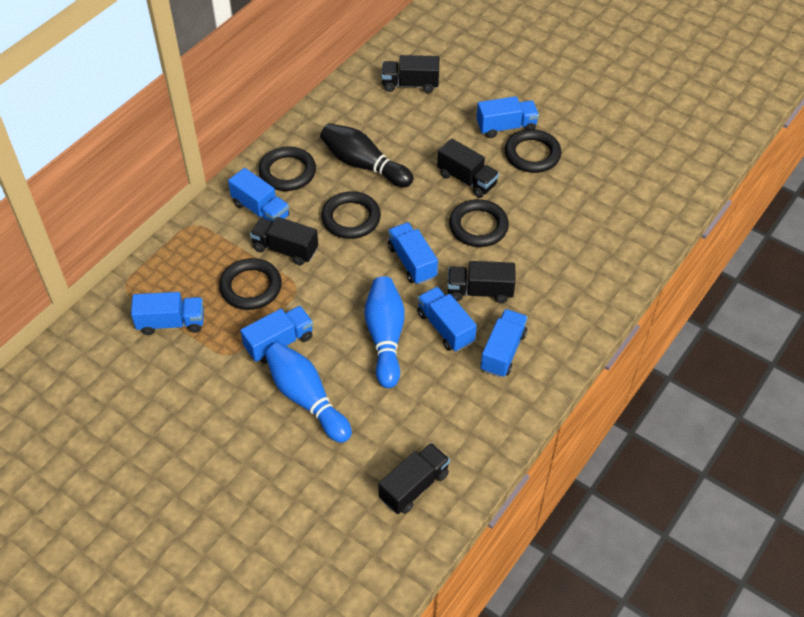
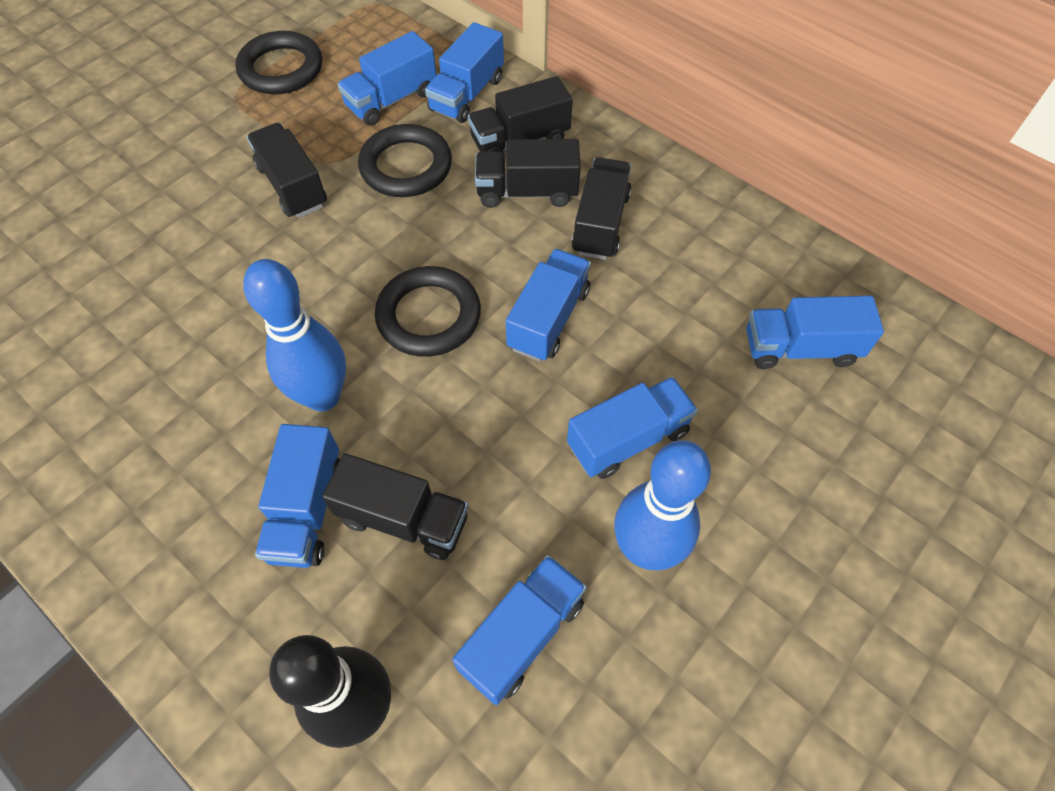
black ring: [219,258,282,310] [259,147,316,191] [321,191,381,239] [449,199,509,247] [505,129,561,173] = 5 -> [235,31,322,94] [358,124,452,197] [375,266,481,357] = 3

